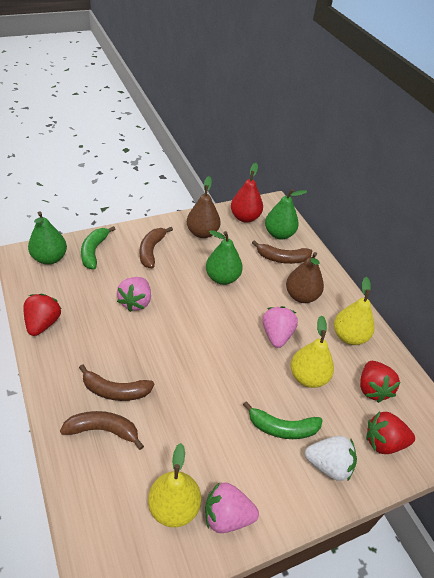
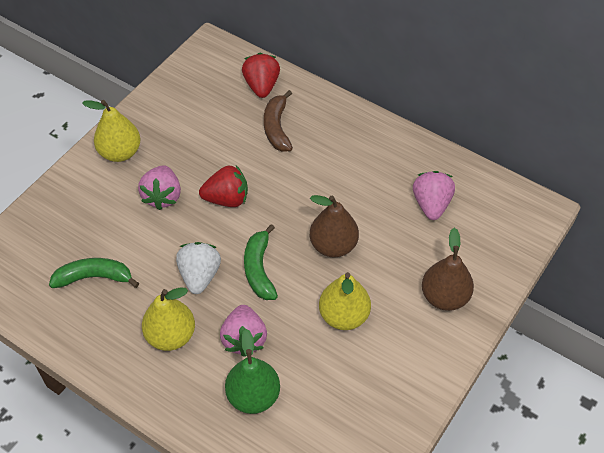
brown banana: [60,411,144,450] [79,364,154,401] [140,227,173,268] [252,240,312,264] = 4 -> [264,90,293,152] = 1
green pear: [28,211,67,265] [206,230,243,285] [265,189,307,239] = 3 -> [225,329,280,414] = 1
red pear: [231,163,263,223] = 1 -> none = 0
red strawberry: [23,294,61,336] [360,361,400,403] [366,411,415,454] = 3 -> [199,165,248,207] [242,53,280,98] = 2

